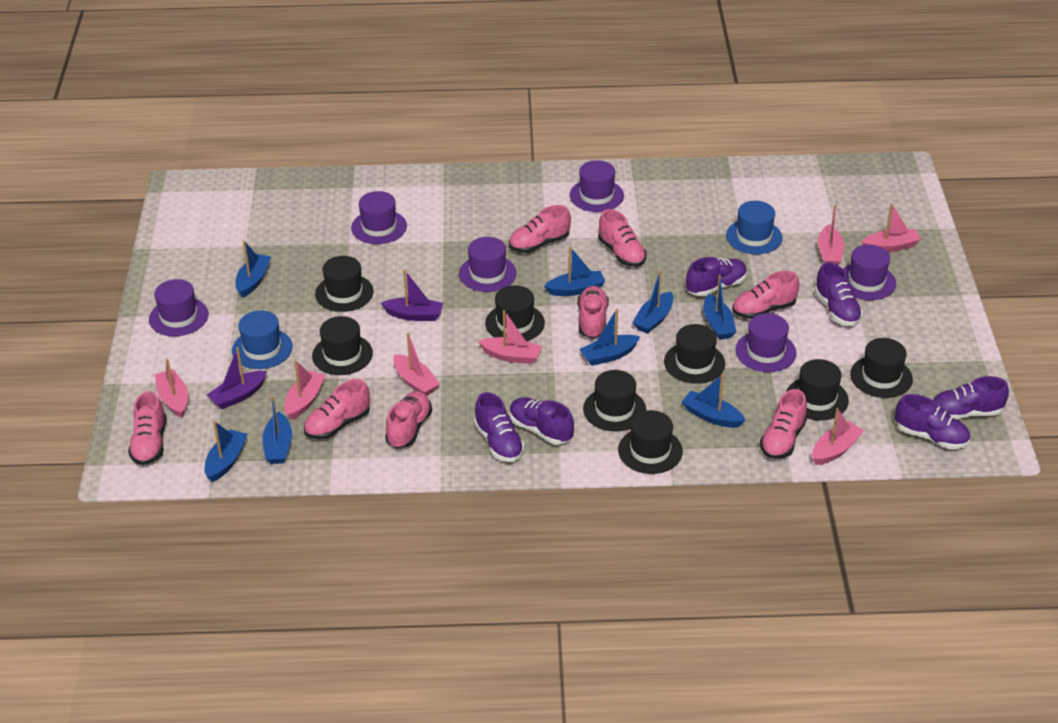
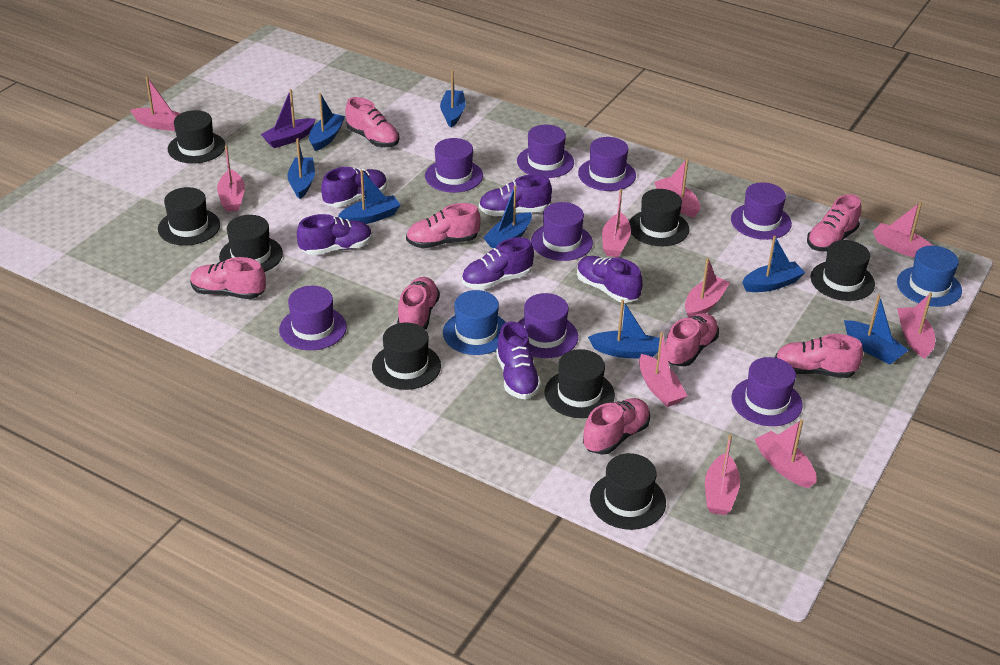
pink boat: [155,359,188,418] [284,360,325,420] [393,333,440,395] [478,310,542,364] [812,408,864,465] [818,205,844,265] [862,203,921,252] = 7 -> [130,76,181,131] [217,145,245,212] [602,189,631,257] [639,332,687,407] [654,158,700,218] [685,258,730,317] [705,434,740,515] [755,420,817,488] [873,201,933,258] [897,292,935,359] = 10
purple boat: [207,348,267,409] [381,270,443,321] = 2 -> [261,89,316,148] = 1
purple hat: [149,279,209,336] [351,191,407,244] [459,237,516,292] [570,160,624,212] [735,313,797,372] [843,244,896,300] = 6 -> [279,286,347,350] [425,138,483,193] [517,125,574,178] [517,293,578,358] [531,202,593,261] [578,137,636,191] [731,182,792,240] [731,357,802,426] = 8

